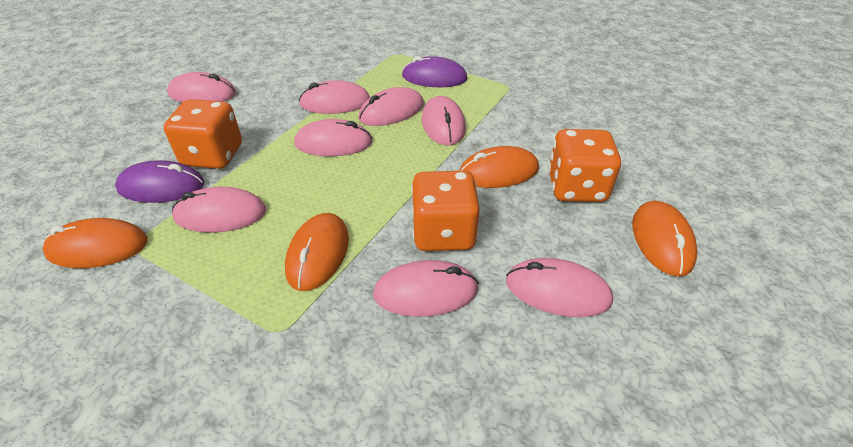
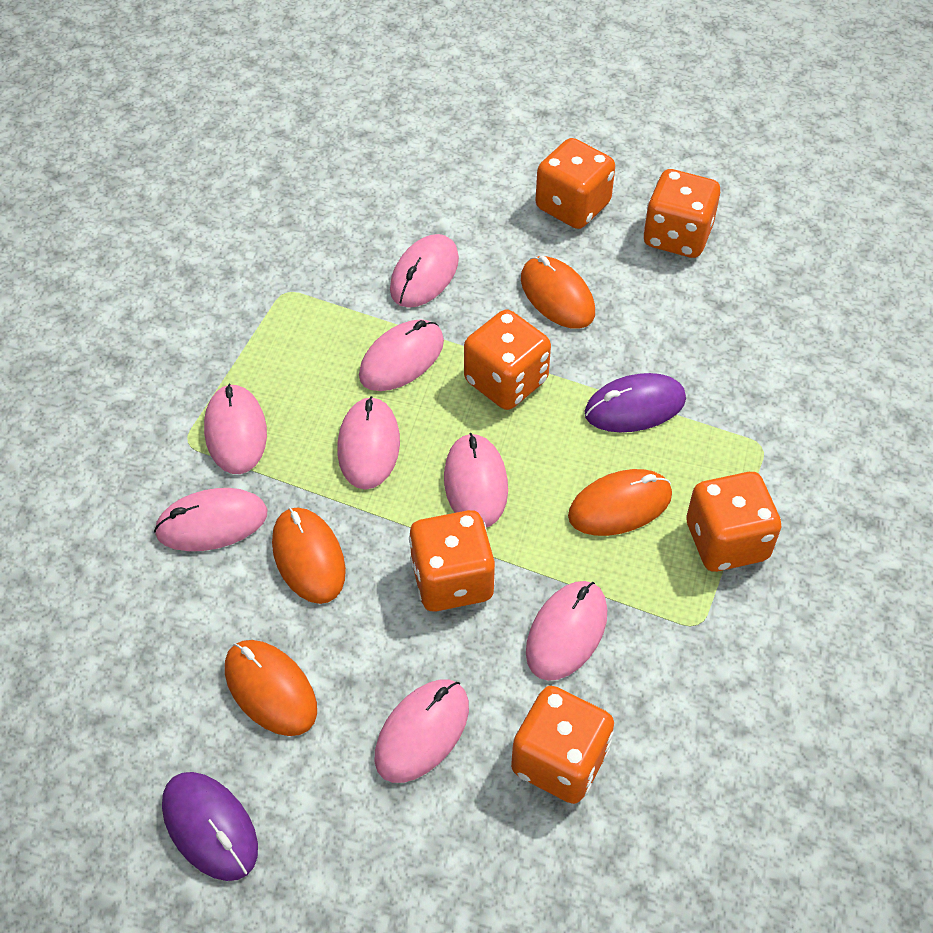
orange dice: [164,99,242,169] [411,171,480,251] [548,129,621,202] = 3 -> [409,510,495,612] [464,310,551,410] [511,686,614,804] [536,138,615,229] [643,169,720,258] [686,472,782,572] = 6

